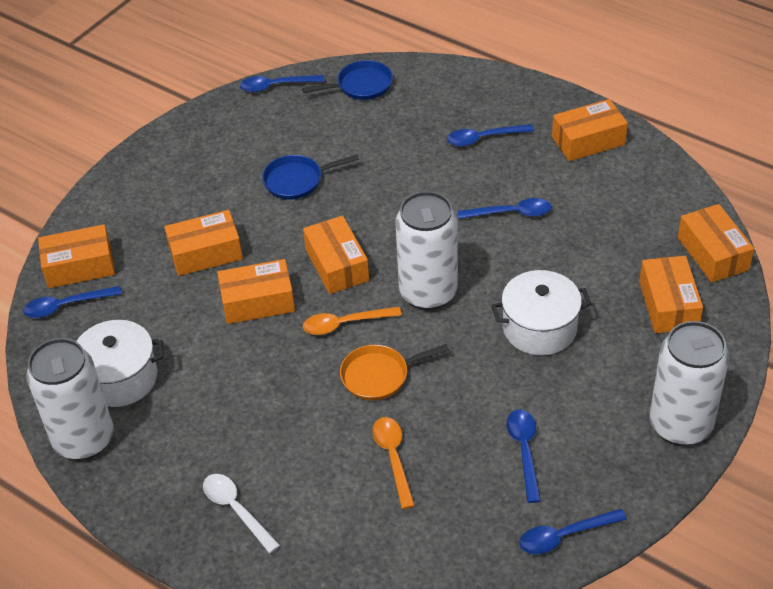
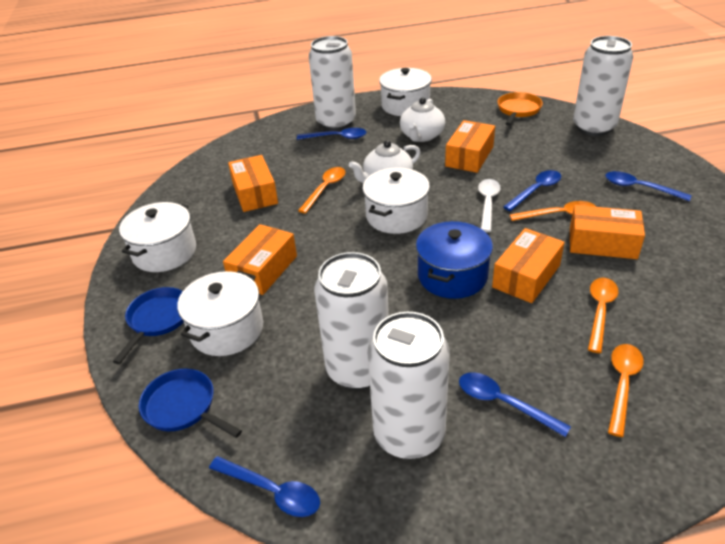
blue pot: none = 0 -> [416,221,493,299] = 1
blue spoon: [23,286,122,318] [240,75,324,92] [447,124,534,147] [458,198,551,219] [507,409,541,503] [519,509,627,554] = 6 -> [209,456,320,517] [297,128,367,140] [459,372,571,437] [503,170,561,211] [606,171,692,201] = 5
orange box: [38,224,115,288] [165,210,243,276] [217,259,295,324] [303,216,369,294] [552,99,628,161] [639,256,703,333] [678,204,754,283] = 7 -> [223,224,297,295] [228,155,278,212] [445,120,495,173] [492,228,565,303] [570,205,645,259] = 5
orange spoon: [303,307,402,335] [372,417,415,509] = 2 -> [298,167,345,214] [510,201,596,221] [588,278,618,353] [608,344,644,437] = 4
white can: [26,338,114,460] [395,191,458,310] [650,321,729,446] = 3 -> [309,36,356,131] [314,252,389,390] [367,312,450,459] [573,36,633,136] = 4
white pot: [76,320,164,407] [491,270,591,356] = 2 -> [119,202,196,272] [177,271,263,356] [362,167,430,234] [379,68,432,116] = 4
white teapot: none = 0 -> [349,140,421,183] [400,98,445,142] = 2

